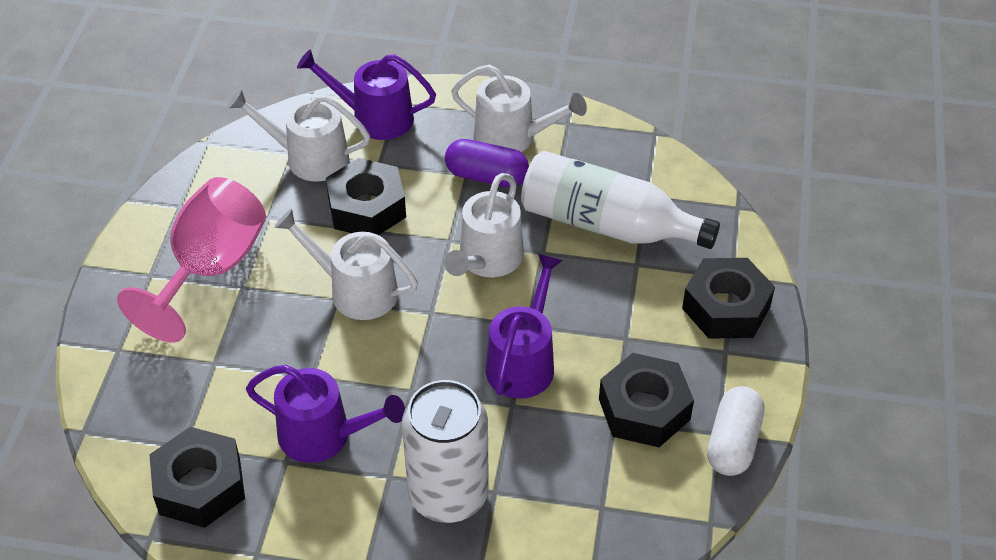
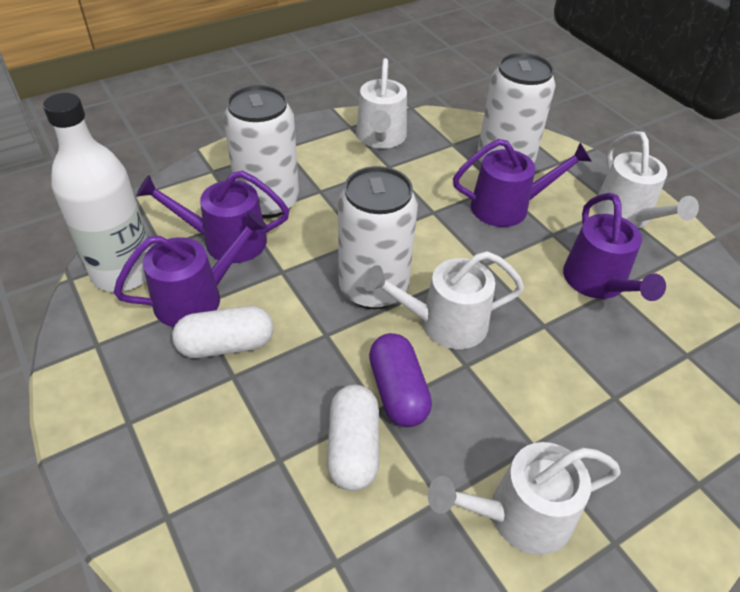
black nut: [149,427,245,528] [326,158,406,235] [599,353,694,447] [682,258,775,339] = 4 -> none = 0
pink goblet: [117,177,266,343] = 1 -> none = 0
purple watering can: [246,365,405,463] [297,49,436,140] [486,254,563,398] = 3 -> [114,210,268,327] [136,171,289,263] [453,139,592,227] [563,193,666,301] = 4
white can: [402,380,489,523] = 1 -> [223,85,299,218] [338,166,418,309] [477,53,556,164] = 3
white capsule: [707,386,764,476] = 1 -> [172,306,273,358] [327,385,379,491] = 2

